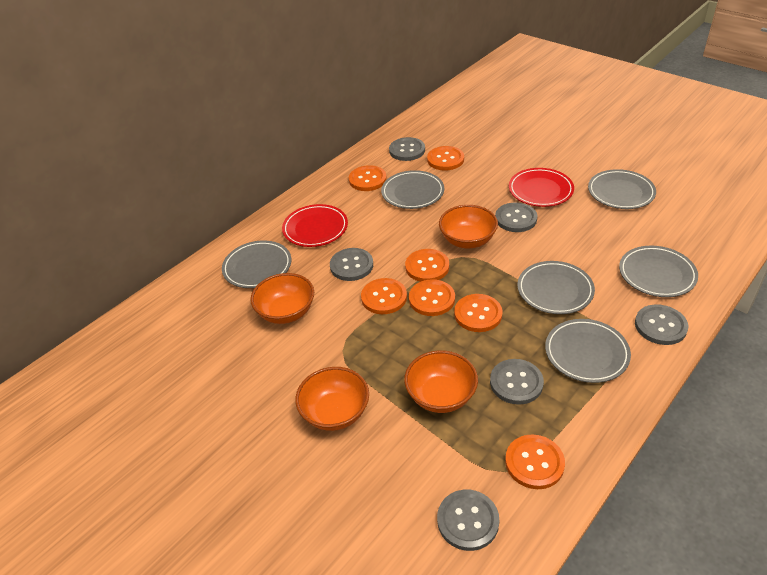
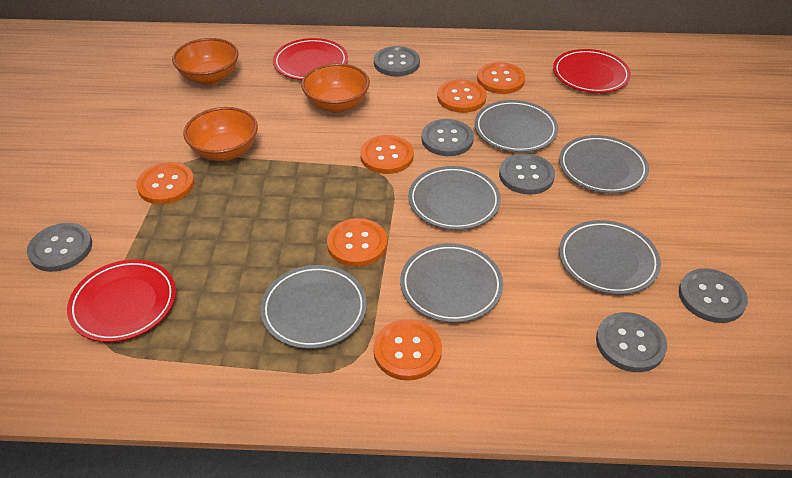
orange bowl: [251,273,314,324] [295,367,369,431] [404,350,478,413] [439,205,498,248] = 4 -> [172,38,239,85] [183,107,258,161] [301,63,370,113] = 3
orange button: [349,165,387,191] [361,278,407,314] [405,249,449,282] [409,279,455,316] [427,146,464,171] [454,294,503,332] [505,434,565,489] = 7 -> [136,162,194,204] [327,218,387,267] [360,135,414,174] [373,319,442,381] [437,79,487,113] [477,62,525,94] = 6
red plate: [282,204,348,247] [509,168,574,207] = 2 -> [67,259,176,342] [273,38,348,80] [553,49,631,93] = 3

